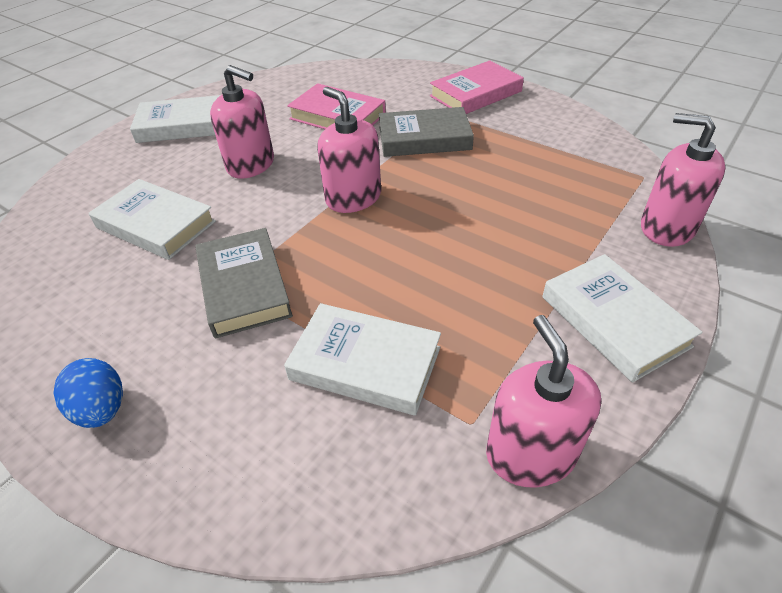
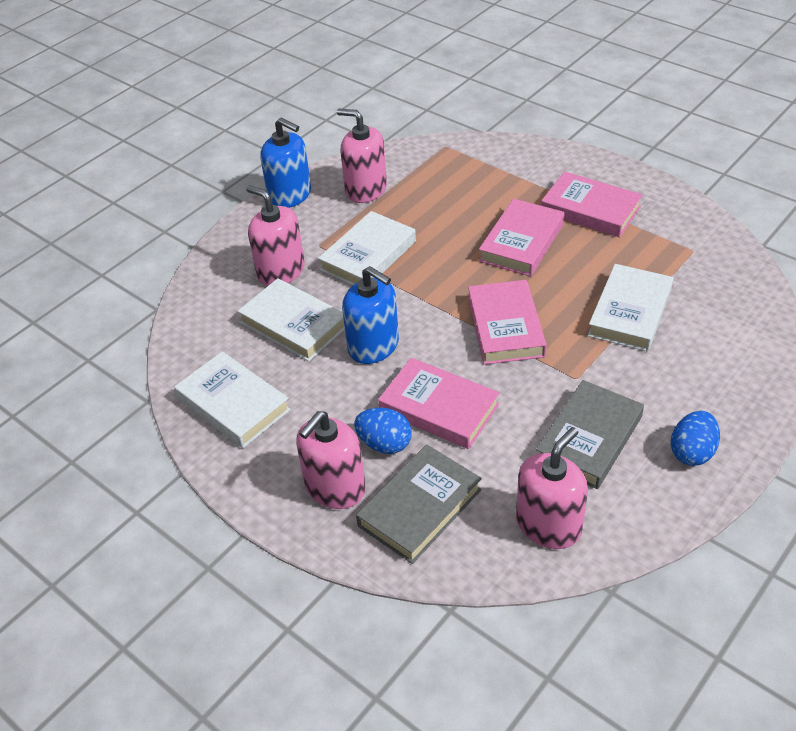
blue egg: [53,358,123,428] = 1 -> [354,408,412,454] [670,411,720,466] = 2
blue soap dispenser: none = 0 -> [260,117,311,208] [342,266,399,364] = 2
pink book: [287,83,386,129] [430,60,524,114] = 2 -> [378,358,500,449] [468,280,547,365] [479,199,565,276] [541,171,643,237] = 4

